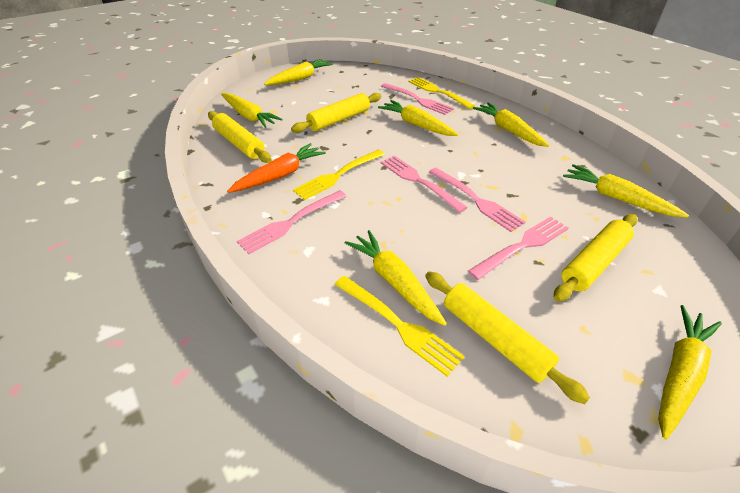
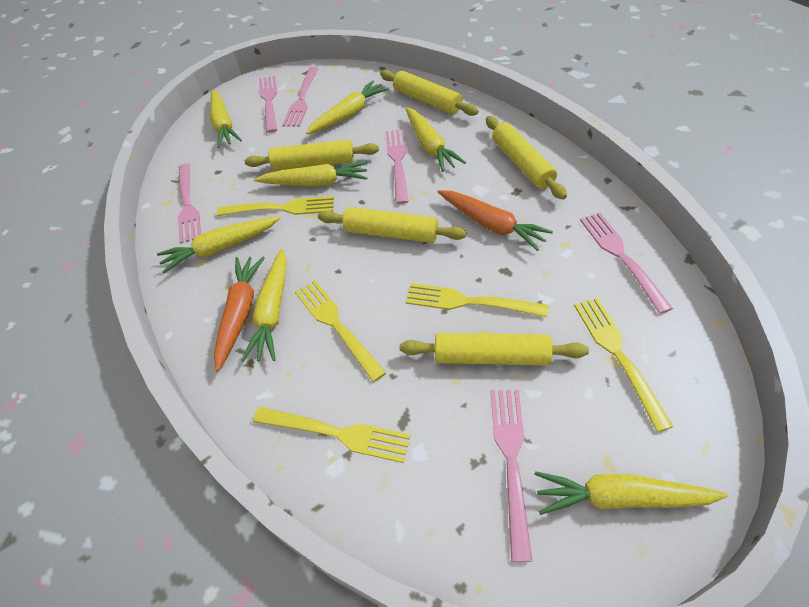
orange carrot: [227,143,326,193] = 1 -> [214,257,265,372] [438,190,553,251] = 2
pink fork: [237,190,347,254] [381,83,454,115] [381,156,468,213] [429,168,525,232] [468,216,569,280] = 5 -> [178,164,201,244] [259,76,277,133] [282,67,318,127] [386,129,409,204] [491,390,532,562] [580,213,673,314] = 6
yellow fork: [293,150,385,200] [334,276,465,377] [408,77,475,109] = 3 -> [217,196,334,216] [253,407,411,463] [295,280,386,382] [406,283,548,317] [574,298,674,432] = 5
yellow rolling pin: [208,111,271,163] [291,93,381,133] [425,271,590,404] [554,214,638,302] = 4 -> [245,140,379,170] [318,207,467,243] [380,70,479,116] [400,333,589,365] [486,116,567,199] = 5

